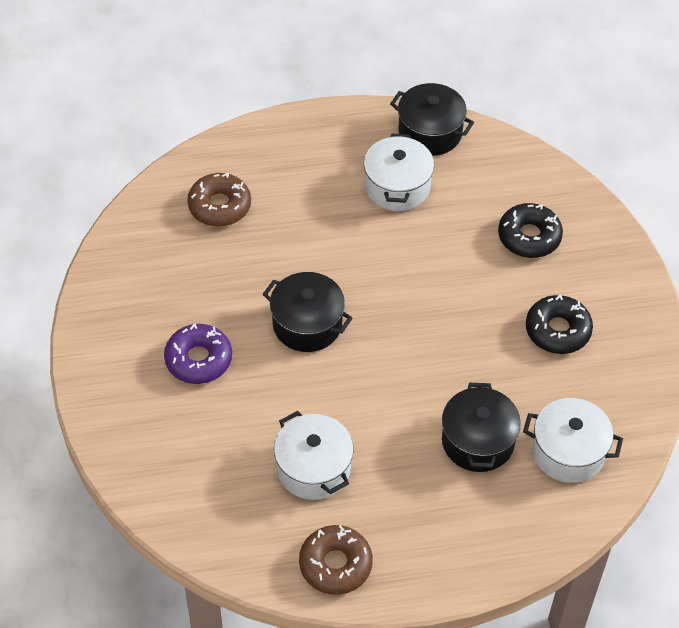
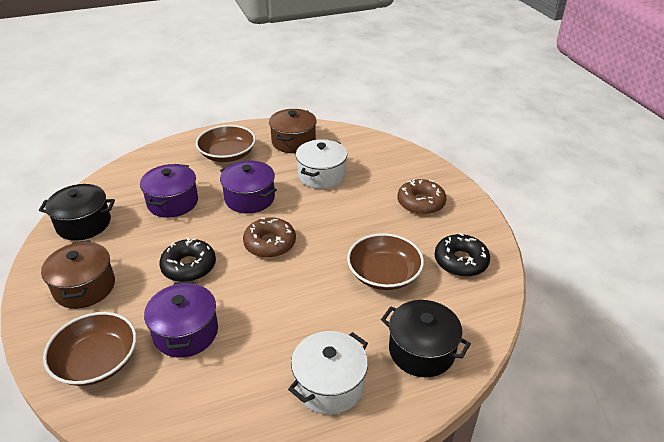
black pot: [262,272,353,352] [390,83,474,156] [442,383,521,472] = 3 -> [39,184,115,241] [381,300,471,377] = 2
brown bowl: none = 0 -> [43,312,137,386] [196,125,256,162] [347,233,424,290] = 3
brown pot: none = 0 -> [41,240,115,309] [269,109,317,153] = 2
purple donut: [164,323,232,384] = 1 -> none = 0
purple pot: none = 0 -> [140,164,198,218] [144,281,218,358] [220,161,277,213] = 3
white pot: [274,411,354,500] [364,134,434,211] [523,398,623,483] = 3 -> [288,331,368,415] [296,139,347,189] = 2

